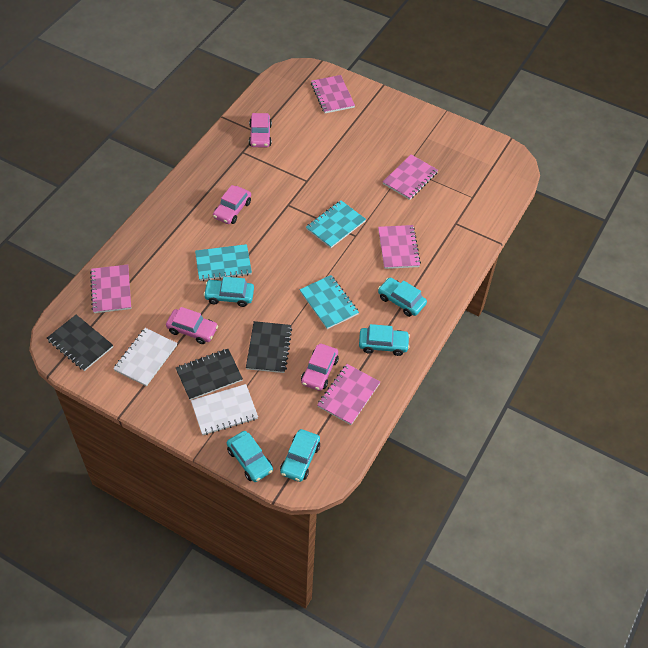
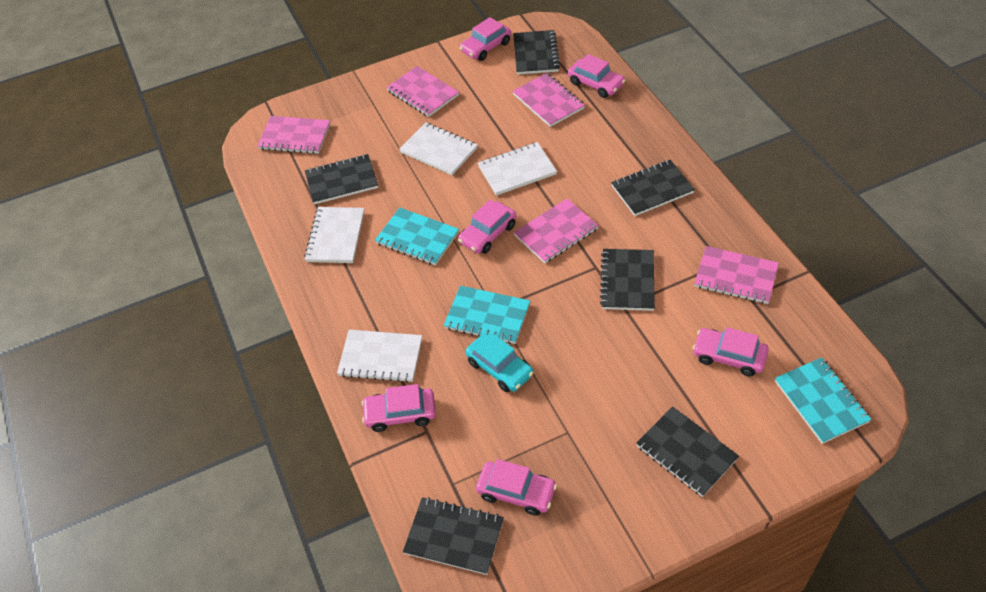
black notebook: [47,315,113,371] [176,349,243,400] [246,321,292,373] = 3 -> [305,154,378,205] [403,497,504,575] [513,30,560,75] [600,249,655,311] [611,160,695,216] [636,406,739,497] = 6
pink car: [166,307,218,344] [213,185,251,224] [249,113,272,147] [301,344,339,391] = 4 -> [361,384,436,432] [458,200,516,254] [460,17,511,61] [476,459,557,516] [568,54,625,98] [693,327,769,376] = 6
turquoise car: [203,277,254,307] [227,431,273,482] [280,429,320,482] [359,324,410,356] [378,277,427,317] = 5 -> [465,332,534,392] = 1
white notebook: [113,328,177,387] [191,384,258,435] = 2 -> [304,207,364,263] [337,330,422,383] [399,122,478,175] [478,142,557,196] = 4

